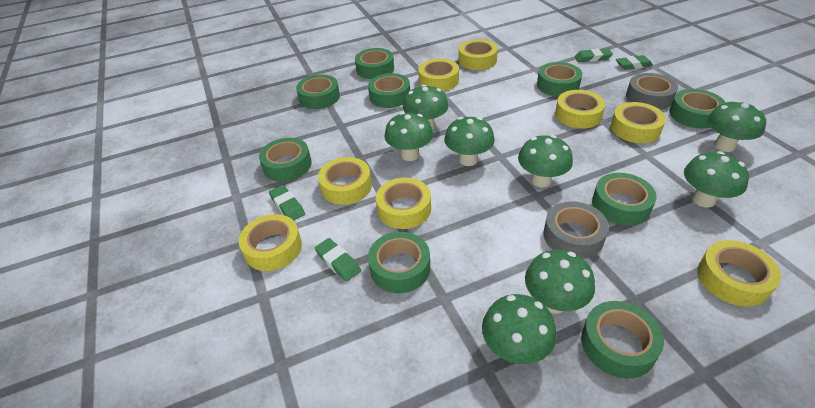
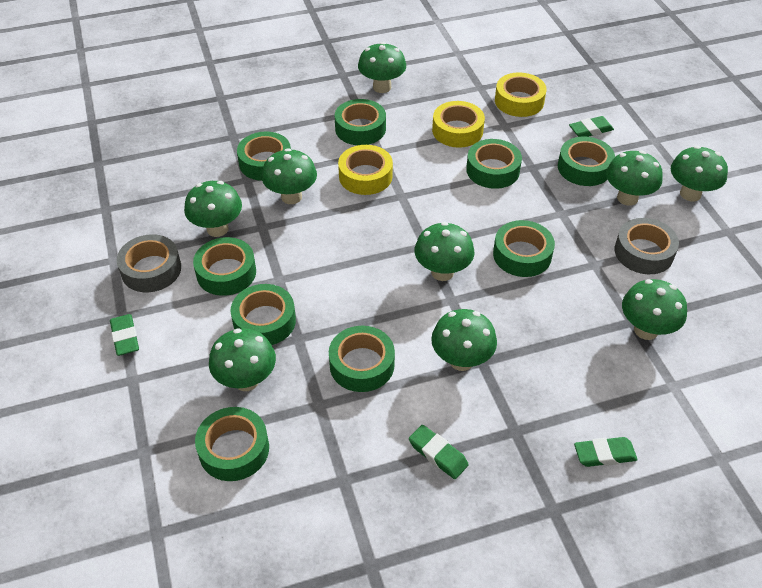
green mushroom: [384,112,433,161] [403,84,449,130] [444,117,495,166] [482,294,557,364] [518,135,573,188] [525,250,595,314] [684,151,749,208] [707,100,766,152] = 8 -> [184,181,242,237] [209,328,276,391] [262,148,317,204] [358,42,406,93] [415,222,474,281] [431,309,497,371] [606,151,663,206] [622,279,687,340] [671,146,728,201] = 9
yellow tape: [239,214,302,271] [318,157,372,205] [376,178,431,229] [418,59,459,91] [459,39,498,70] [555,90,605,129] [611,102,666,143] [697,240,781,307] = 8 -> [338,145,393,195] [432,101,485,148] [495,72,547,117] = 3

